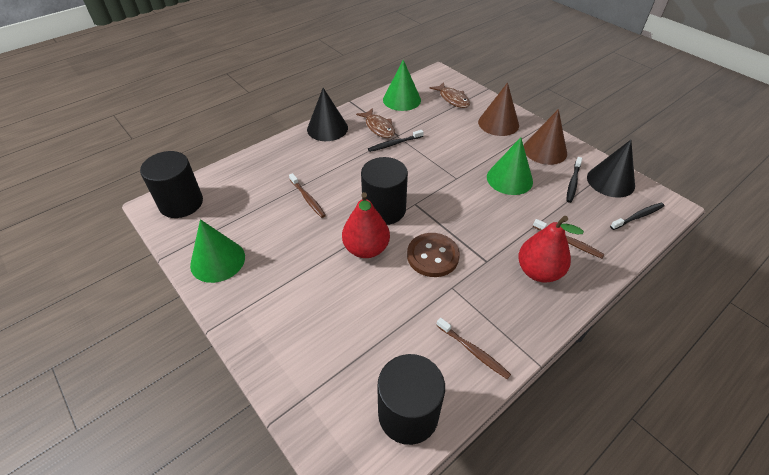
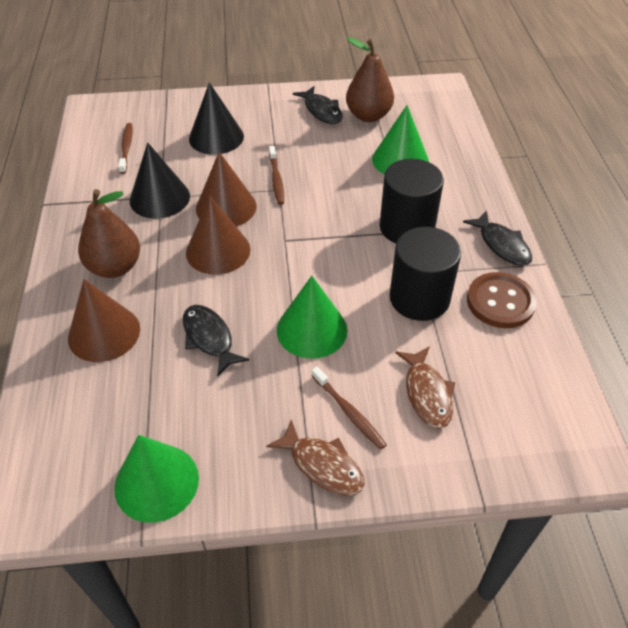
black cylinder: [140,151,203,218] [361,157,408,225] [377,354,445,445] = 3 -> [380,159,444,243] [390,227,461,321] = 2
black fish: none = 0 -> [183,305,249,376] [293,86,343,124] [463,211,532,266] = 3
black toothbrush: [368,130,424,152] [566,157,582,203] [610,203,665,230] = 3 -> none = 0
brown cone: [478,83,519,136] [524,109,567,165] = 2 -> [68,279,140,362] [186,196,250,275] [196,152,256,227] = 3
brown pear: none = 0 -> [78,189,140,278] [346,37,394,122] = 2
red pear: [342,192,390,258] [518,216,584,283] = 2 -> none = 0

